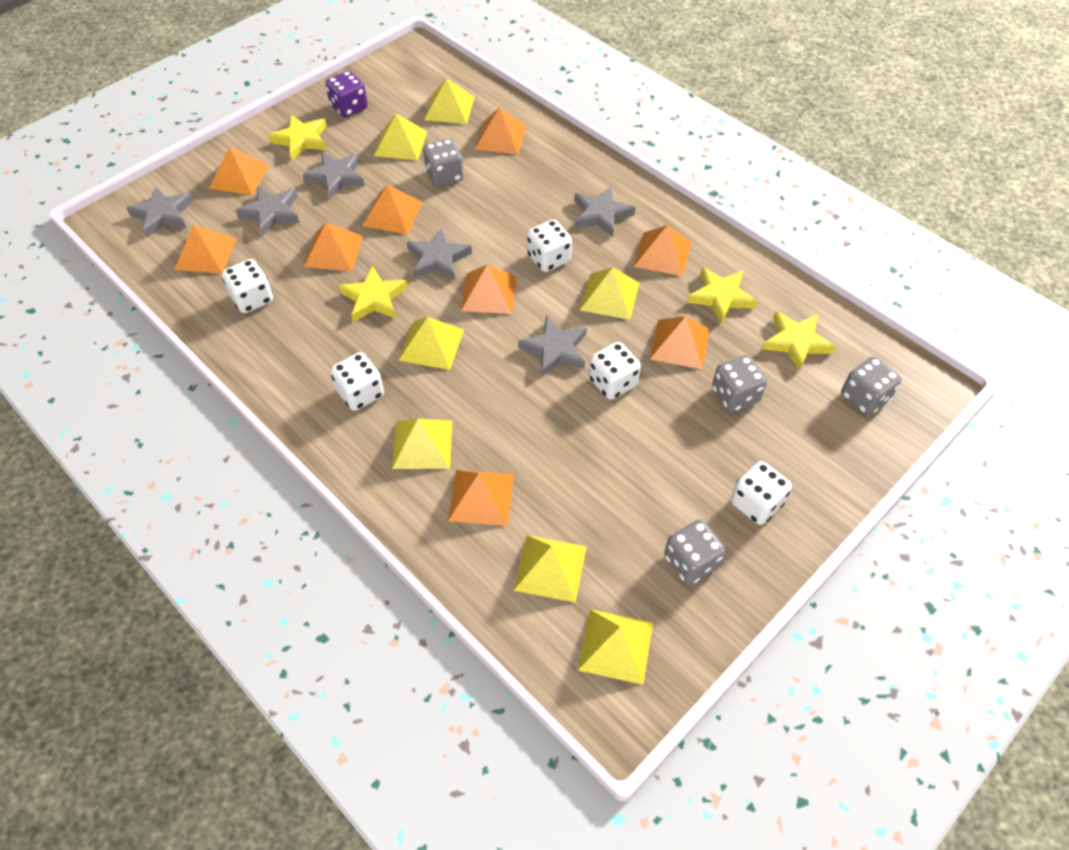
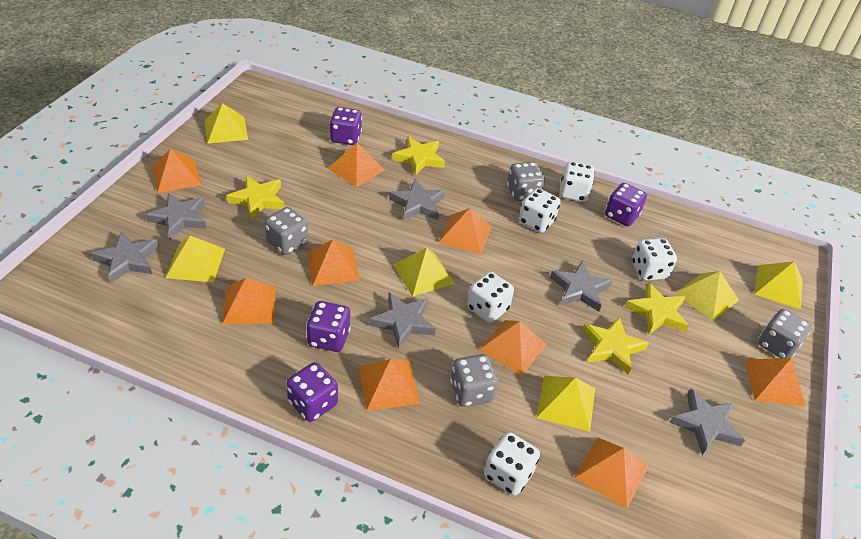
purple dice: [325,71,368,118] = 1 -> [286,362,338,422] [306,301,351,352] [330,107,362,145] [605,183,647,226] = 4
yellow pyramid: [374,114,427,160] [392,419,452,469] [398,317,464,370] [424,78,475,124] [514,535,587,603] [578,609,653,685] [580,268,639,320] = 7 -> [165,236,225,282] [205,103,248,144] [393,247,455,297] [537,376,595,432] [675,271,739,321] [754,261,803,309] = 6

